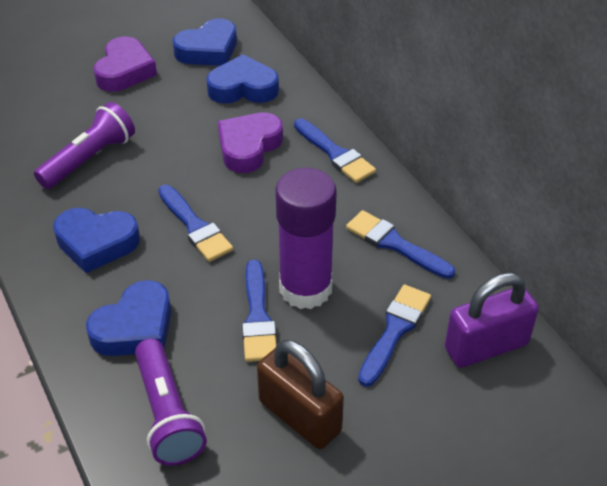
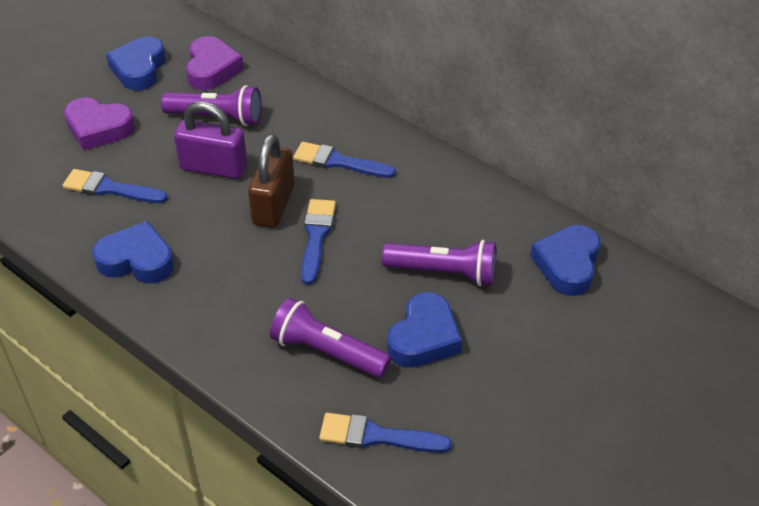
blue brush: [158,185,233,262] [242,260,276,362] [294,119,376,183] [346,210,455,279] [358,284,431,387] = 5 -> [63,169,168,203] [293,142,396,178] [301,199,336,285] [319,413,452,453] = 4
purple flashlight: [34,102,135,189] [135,338,207,466] = 2 -> [161,85,262,126] [270,298,391,378] [382,240,496,286] = 3
purple glue stick: [276,168,337,309] = 1 -> none = 0

